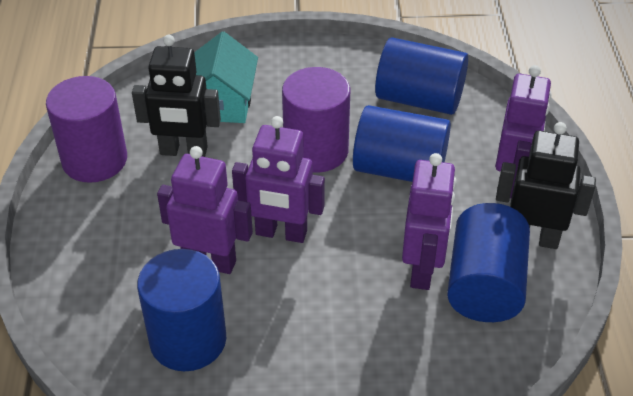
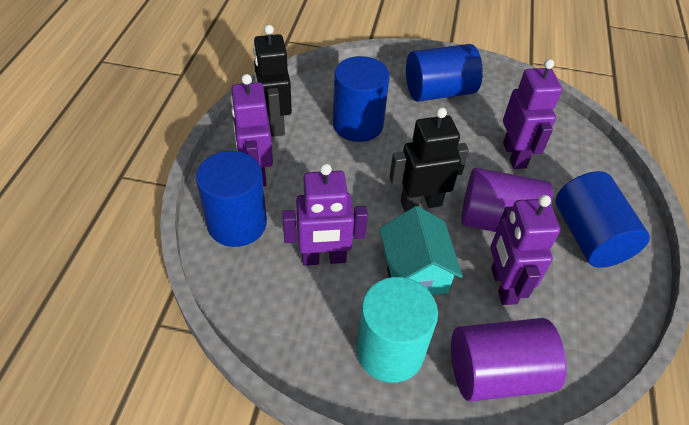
turquoise cylinder: none = 0 -> [357,277,438,383] = 1

